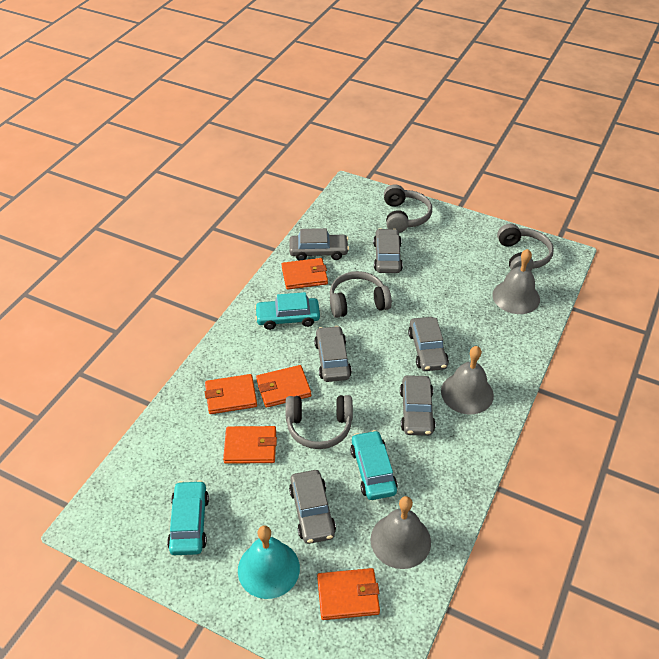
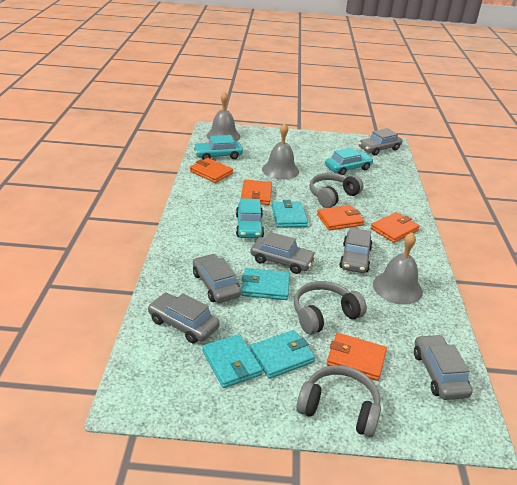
grey headphones: [285,395,353,449] [330,271,392,318] [384,184,432,233] [497,224,554,271] = 4 -> [294,281,367,335] [296,365,381,437] [309,173,363,208] = 3
turquoise bell: [238,525,300,599] = 1 -> none = 0
turquoise wallet: none = 0 -> [202,334,262,388] [241,268,290,300] [250,330,315,379] [272,200,308,228] = 4

